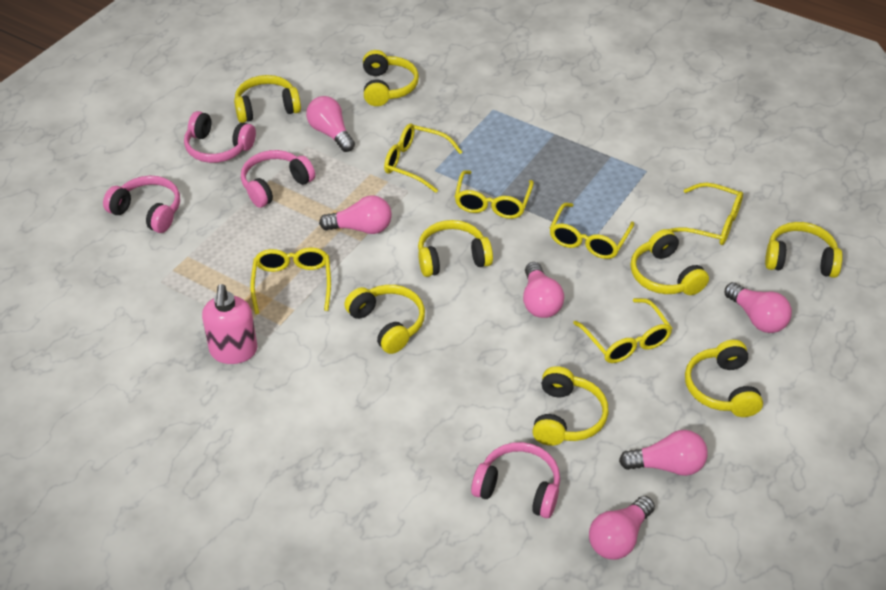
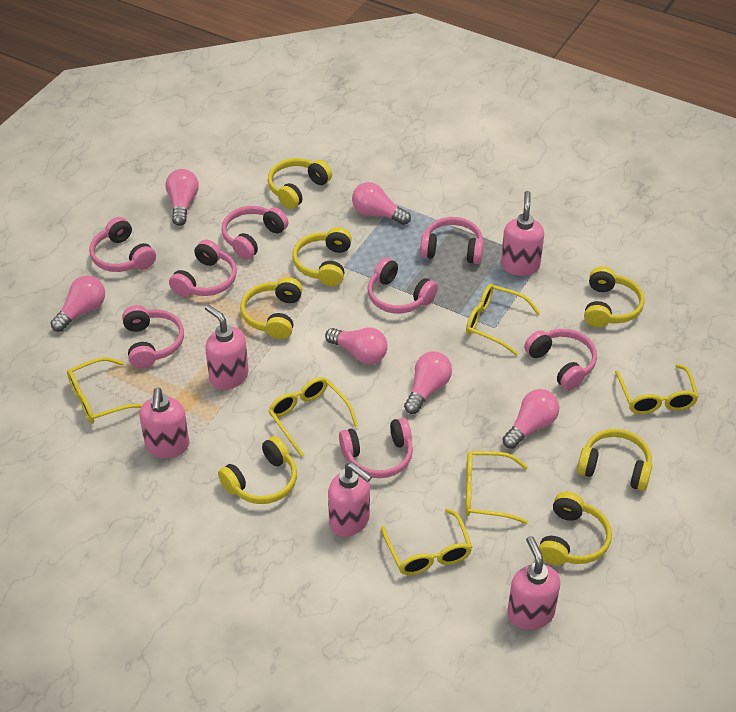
pink headphones: [103,176,180,233] [184,111,256,163] [241,150,315,208] [471,442,560,518] = 4 -> [89,217,156,272] [122,305,184,369] [169,240,237,297] [221,206,288,260] [339,418,413,478] [368,258,438,314] [420,217,484,264] [524,329,597,390] = 8
pink soap dispenser: [202,284,257,364] = 1 -> [139,388,189,458] [205,304,249,390] [328,462,372,537] [501,191,544,276] [507,536,560,630] = 5
yellow headphones: [234,75,301,123] [344,285,425,354] [363,50,419,106] [418,220,493,277] [532,366,608,446] [631,229,709,295] [685,340,763,417] [765,222,843,278] = 8 -> [218,436,297,504] [240,277,303,339] [268,158,332,209] [292,227,352,286] [539,492,612,565] [577,429,652,491] [584,266,645,328] = 7

